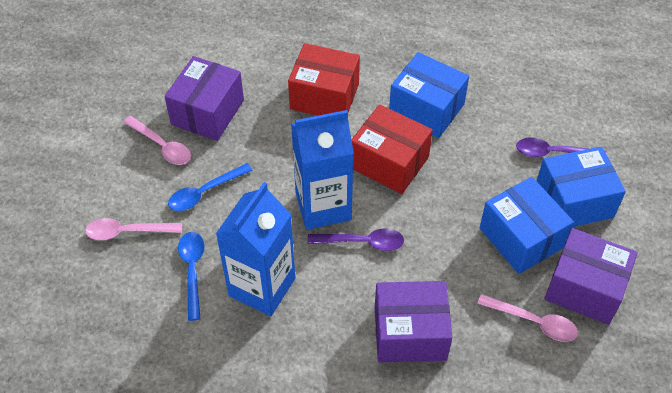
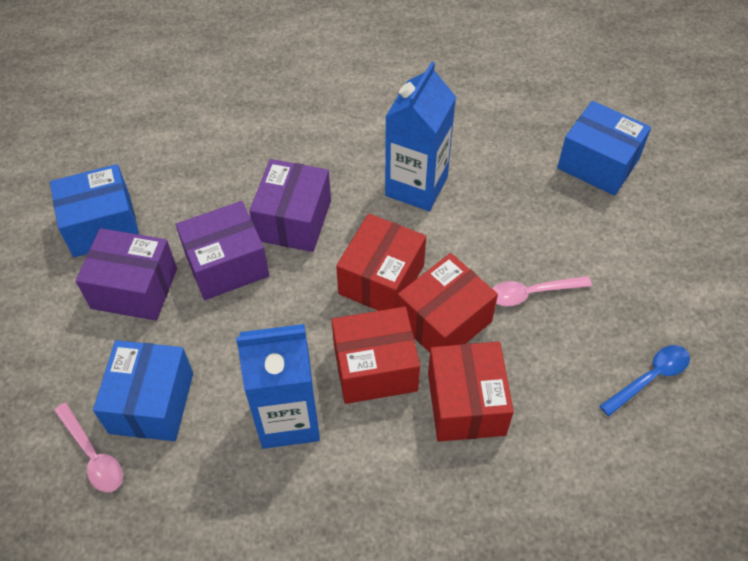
blue spoon: [168,163,253,211] [178,232,205,321] = 2 -> [600,345,690,416] = 1
pink spoon: [85,218,182,240] [124,116,191,165] [477,294,578,342] = 3 -> [54,403,123,493] [492,276,592,306] = 2
purple spoon: [307,228,404,251] [516,137,607,157] = 2 -> none = 0
red box: [288,43,360,116] [351,104,433,194] = 2 -> [332,307,420,404] [336,214,426,311] [397,253,498,353] [428,342,514,442] = 4

